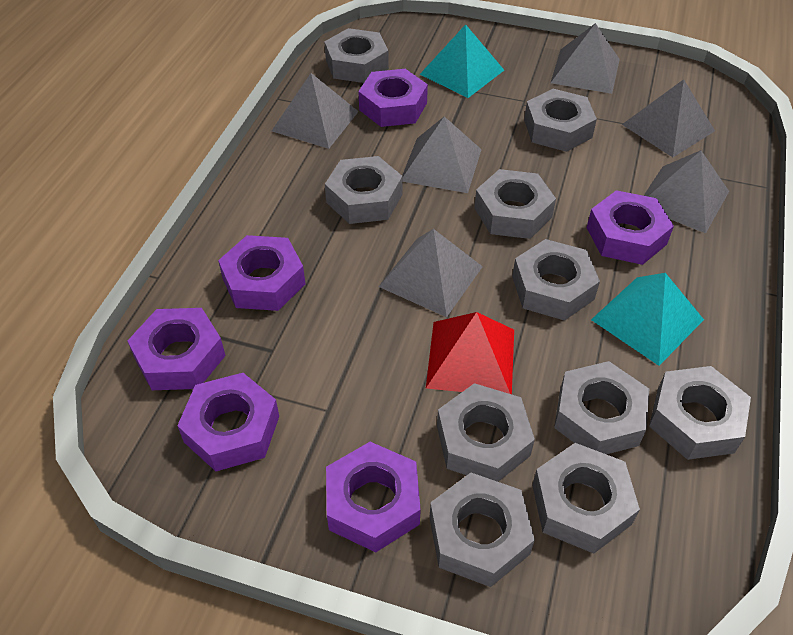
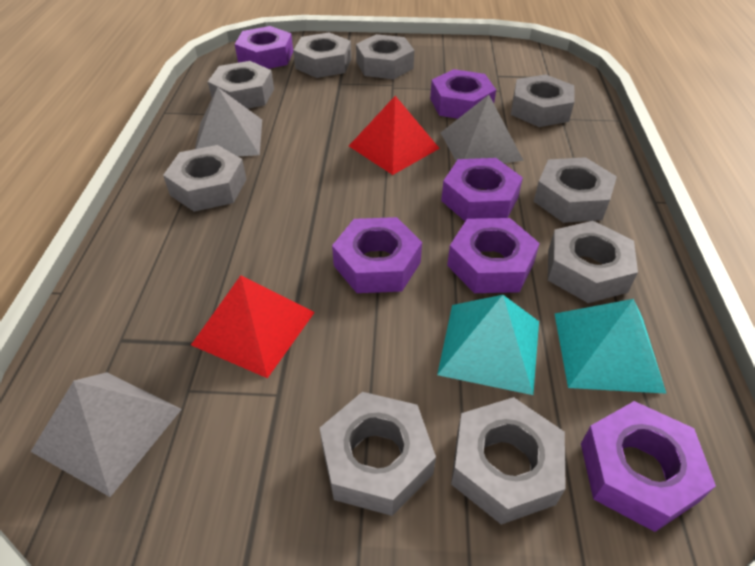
grey nut: [324,28,389,83] [325,156,403,224] [429,473,535,587] [437,383,535,482] [474,169,556,239] [512,239,600,320] [524,89,597,152] [532,443,640,554] [554,361,649,454] [649,366,751,460] = 10 -> [163,145,247,212] [208,61,274,109] [293,33,351,78] [320,392,436,516] [356,34,414,79] [451,397,566,525] [511,74,574,127] [534,157,617,223] [548,221,638,303] = 9
grey pyramid: [272,73,359,149] [379,229,483,317] [402,116,482,193] [551,23,620,94] [622,79,715,157] [644,150,729,233] = 6 -> [31,372,182,497] [195,87,262,156] [441,95,524,163] = 3
red pyramid: [426,312,514,394] = 1 -> [191,275,315,378] [349,96,440,175] = 2

